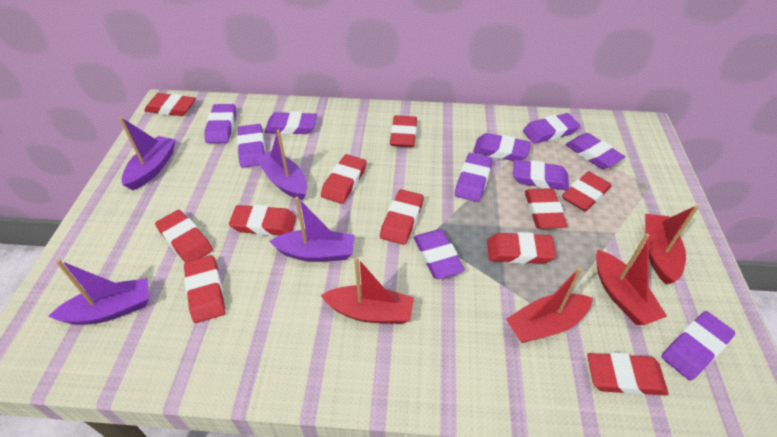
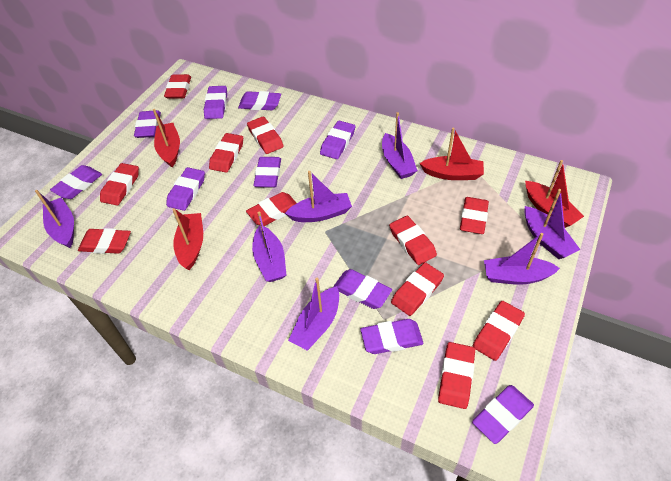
purple boat: [49,260,149,325] [119,117,176,190] [256,130,307,200] [269,197,355,262] = 4 -> [35,190,74,248] [252,211,286,282] [285,171,352,222] [288,278,339,351] [382,112,418,179] [484,233,560,285] [524,189,581,259] = 7

